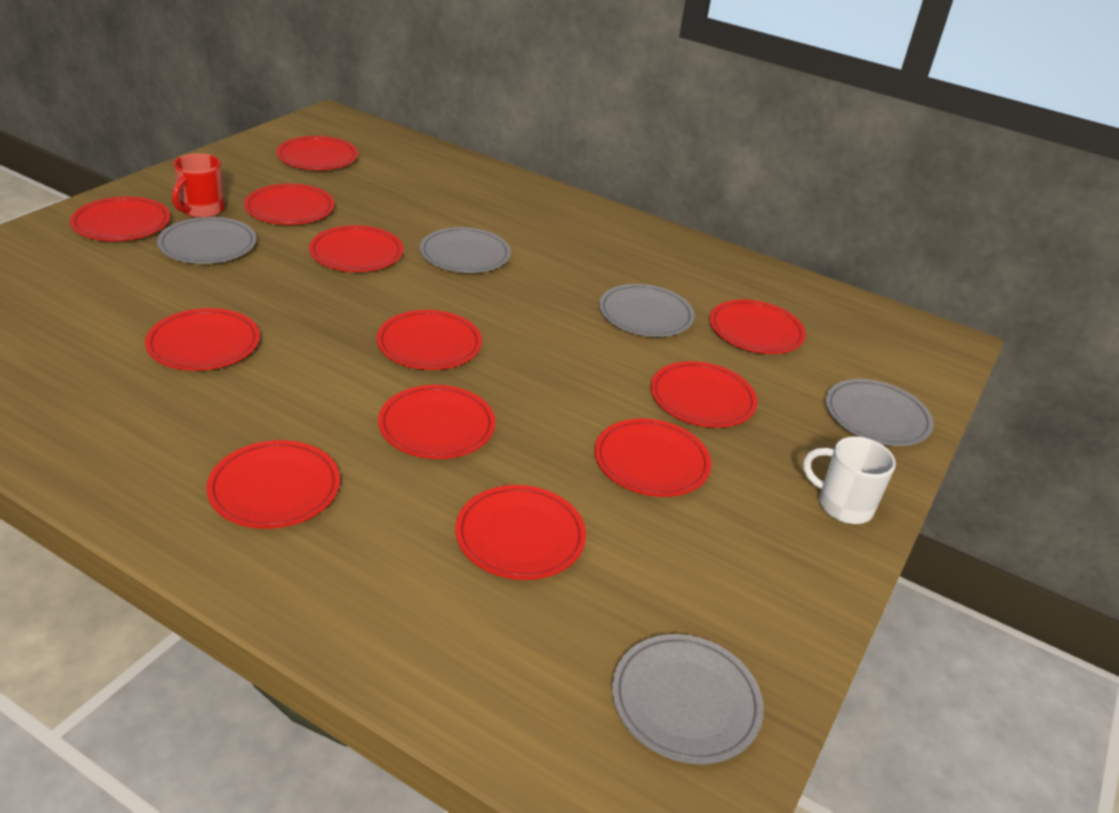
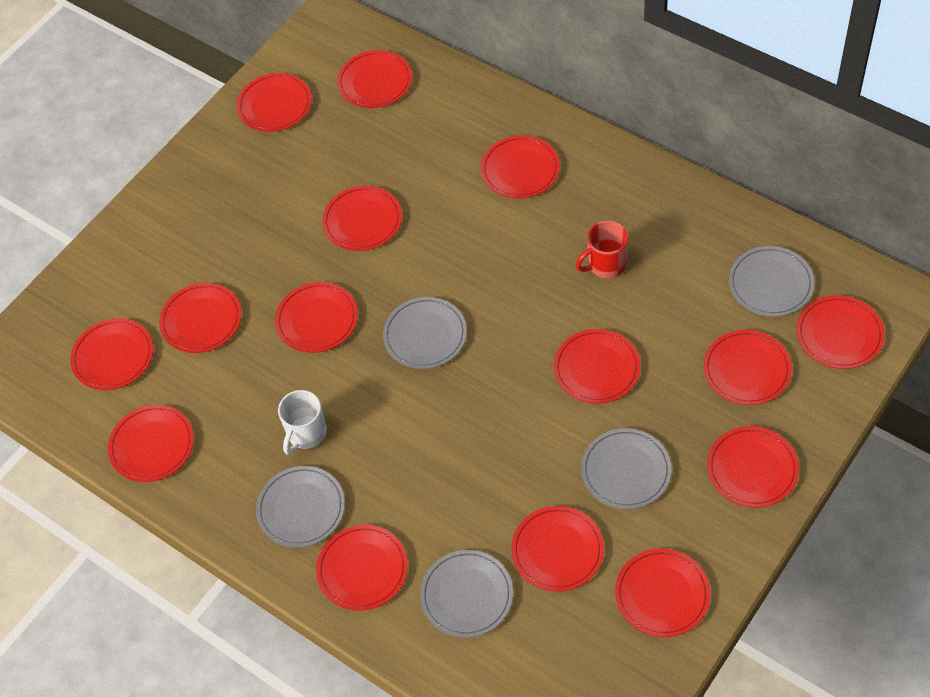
red plate: [70,197,170,241] [145,308,260,371] [206,440,340,529] [244,184,335,225] [277,136,358,170] [309,225,403,272] [377,310,482,370] [378,385,495,459] [455,485,586,580] [595,418,711,497] [651,361,757,428] [710,300,806,354] = 12 -> [70,318,153,390] [108,405,194,482] [159,283,241,353] [237,73,312,132] [275,282,358,353] [316,525,408,611] [322,186,402,251] [337,50,412,108] [481,135,560,199] [511,506,604,591] [554,329,640,404] [615,549,710,637] [704,330,792,405] [707,426,799,508] [797,295,885,369] = 15

